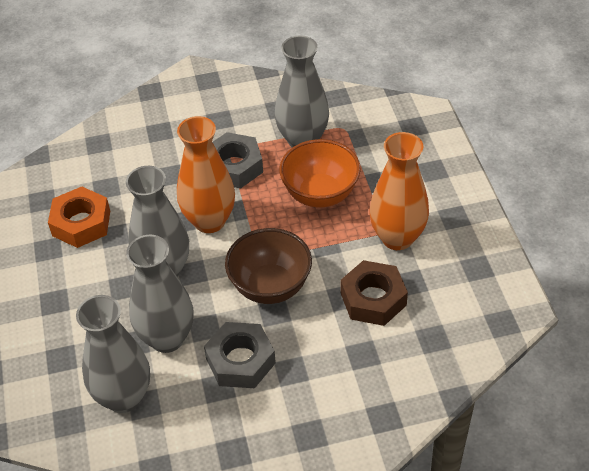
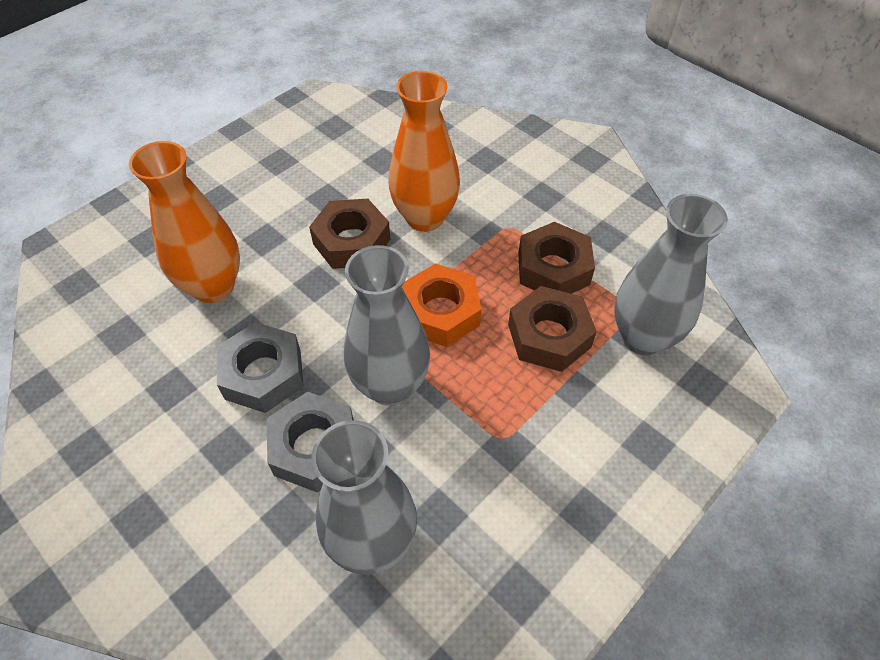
brown bowl: [225,228,312,304] = 1 -> none = 0
brown nut: [340,260,408,326] = 1 -> [309,199,390,269] [508,286,597,372] [518,222,595,294] = 3
grey vase: [76,295,150,413] [126,166,189,277] [126,235,193,353] [275,35,329,147] = 4 -> [312,420,417,575] [344,245,430,406] [614,194,728,356] = 3
orange bowl: [279,139,361,208] = 1 -> none = 0

